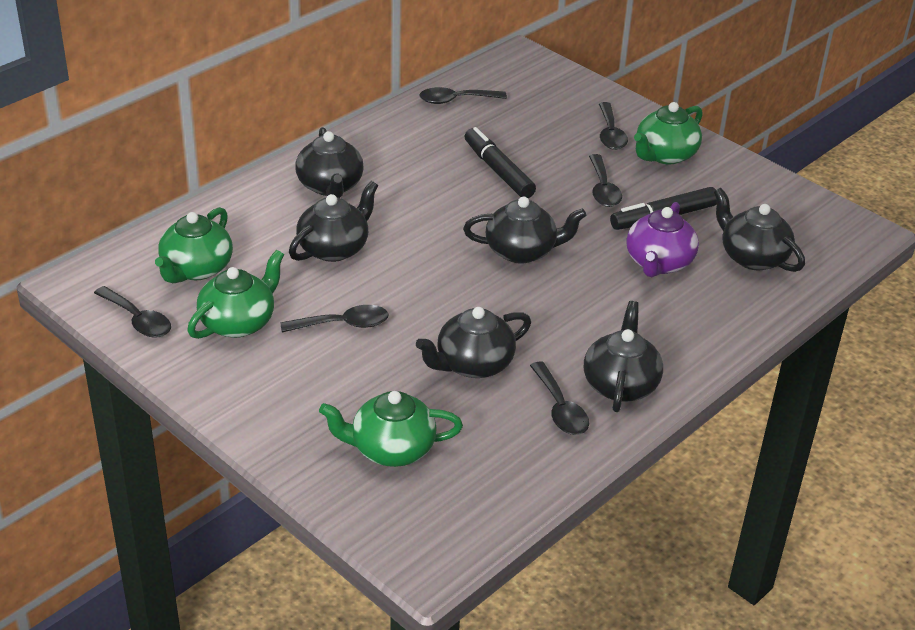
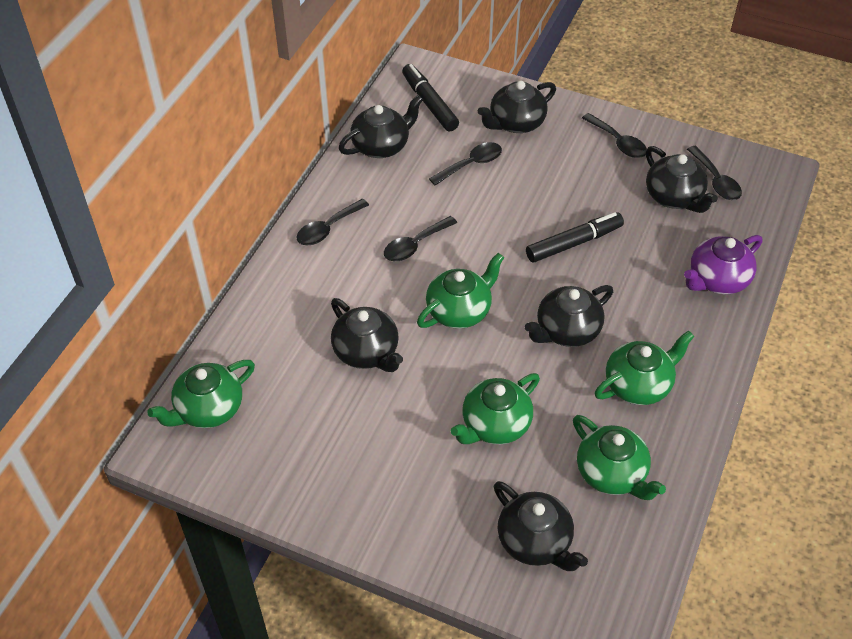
black spoon: [94,286,171,338] [281,305,389,333] [419,87,507,104] [530,362,589,435] [589,154,622,207] [599,102,628,150] = 6 -> [297,199,369,245] [384,216,457,261] [429,142,502,185] [582,113,647,158] [687,146,742,200] = 5
green teapot: [155,207,233,283] [187,250,284,339] [319,391,463,467] [634,102,703,164] = 4 -> [147,360,255,428] [417,253,504,329] [451,373,540,444] [573,415,666,500] [594,331,695,405] = 5

